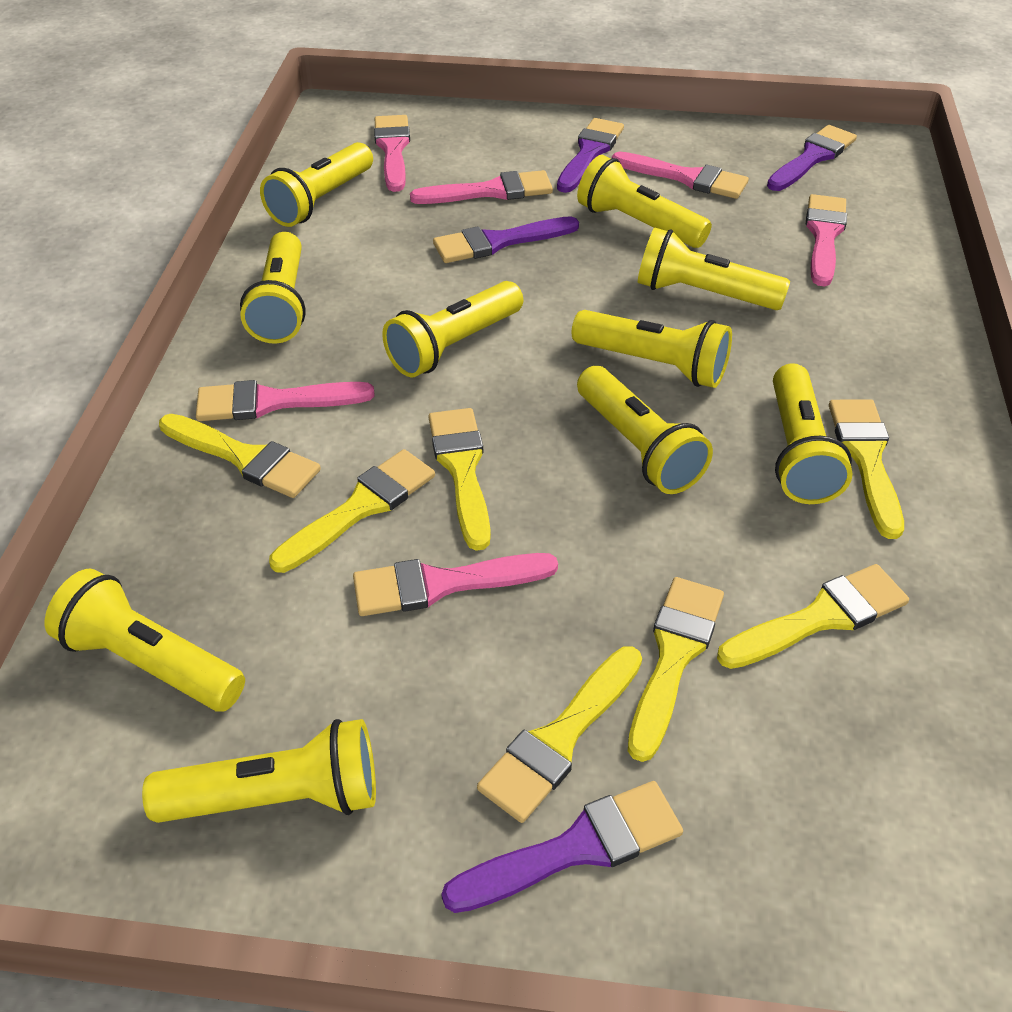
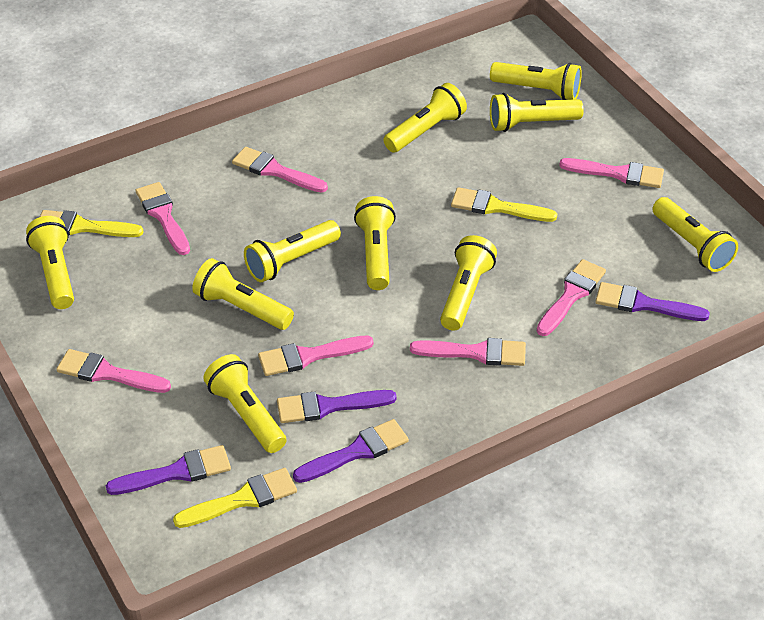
pink brush: [196,380,375,421] [353,553,558,616] [374,115,410,192] [410,170,553,204] [612,151,749,199] [806,194,847,287] = 6 -> [56,349,171,393] [135,182,190,255] [232,147,328,193] [258,336,374,376] [410,338,526,366] [537,259,606,336] [559,158,664,188] = 7
yellow brush: [159,414,321,498] [269,449,435,573] [428,408,491,551] [477,646,642,823] [628,577,724,762] [717,564,909,669] [829,399,904,539] = 7 -> [40,210,144,237] [173,468,297,528] [451,187,557,222] = 3

